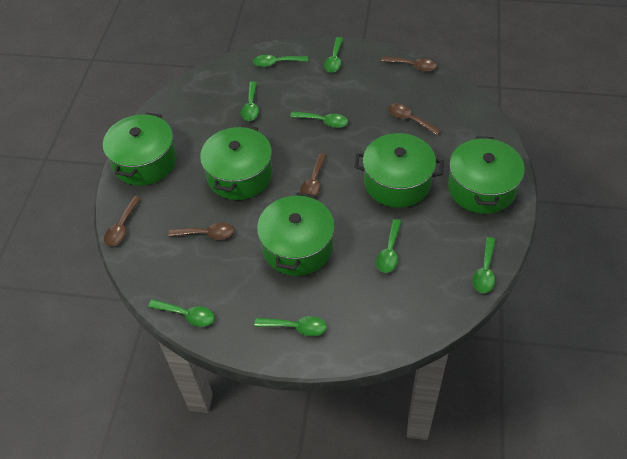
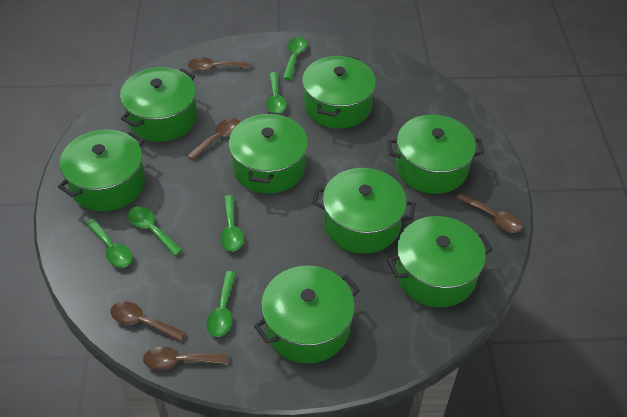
green pot: [103,112,177,186] [200,125,273,200] [257,192,335,276] [354,133,444,208] [448,136,525,214] = 5 -> [58,130,145,211] [120,67,197,142] [228,112,308,194] [254,266,360,364] [302,55,376,129] [313,168,415,254] [387,114,484,194] [387,216,493,307] = 8
green spoon: [148,299,215,327] [241,81,259,121] [253,55,309,67] [254,316,327,336] [290,111,348,128] [324,37,343,73] [376,219,402,273] [473,237,496,293] = 8 -> [86,219,132,268] [128,207,182,256] [206,271,236,337] [220,195,244,251] [266,72,287,113] [283,37,307,80] = 6

